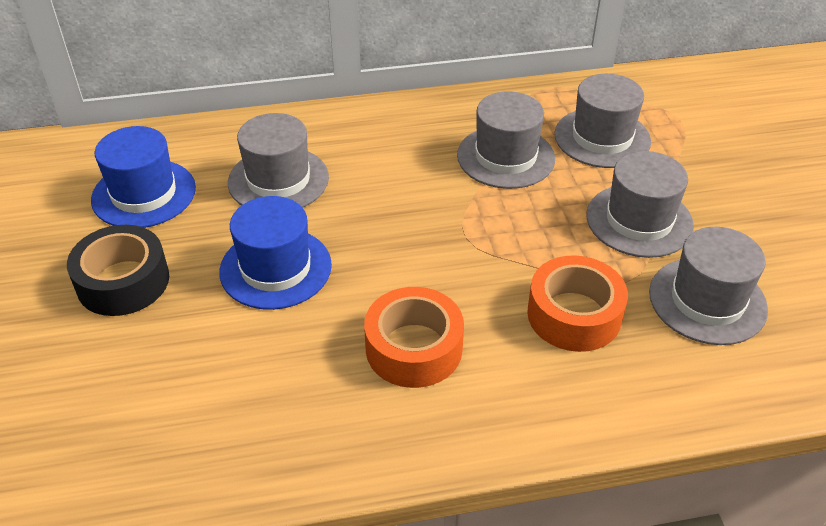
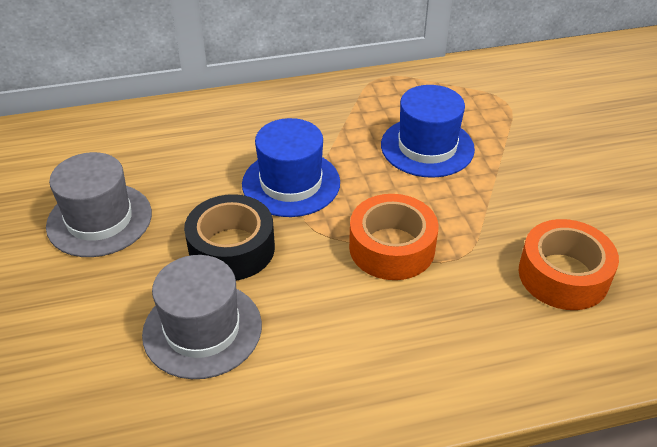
grey hat: [228,113,329,208] [457,91,555,189] [554,74,651,168] [586,151,694,258] [649,227,768,345] = 5 -> [46,152,152,257] [142,255,262,379] = 2

